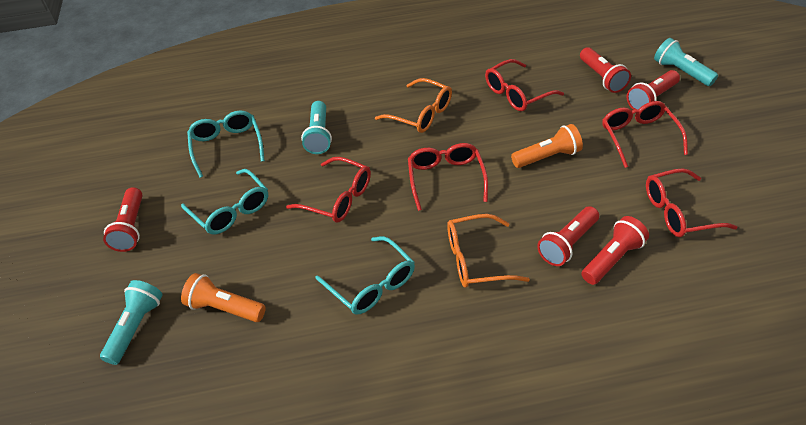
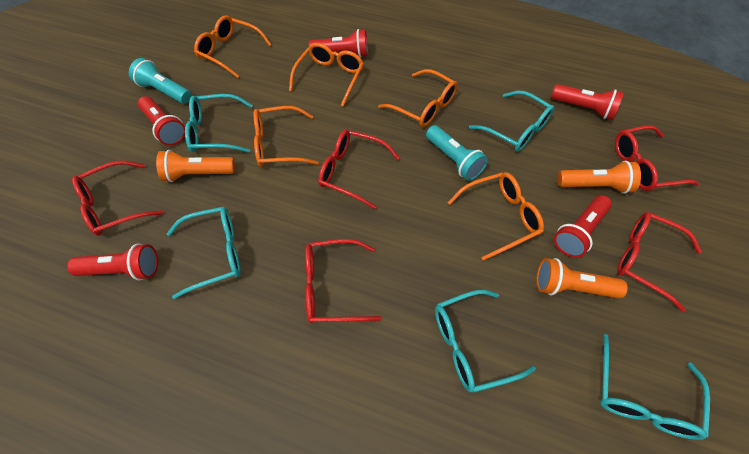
orange flashlight: [181,273,266,322] [511,124,583,168] = 2 -> [156,150,235,182] [536,258,628,298] [558,161,641,194] = 3
orange glasses: [375,78,452,133] [447,214,530,288] = 2 -> [194,15,272,78] [254,106,319,167] [289,43,364,107] [378,69,458,127] [448,172,544,261] = 5
turquoise flashlight: [100,280,163,365] [301,101,332,154] [654,38,718,86] = 3 -> [129,58,191,104] [426,125,488,181] = 2
turquoise glasses: [181,169,268,234] [187,111,265,178] [315,236,415,315] = 3 -> [167,207,241,299] [185,94,253,153] [435,290,536,392] [469,90,555,152] [600,334,710,440] = 5

